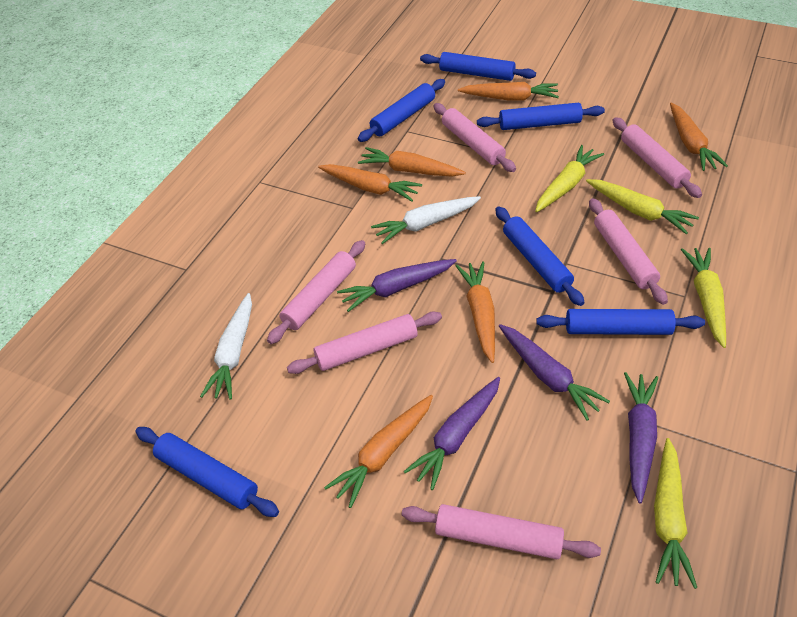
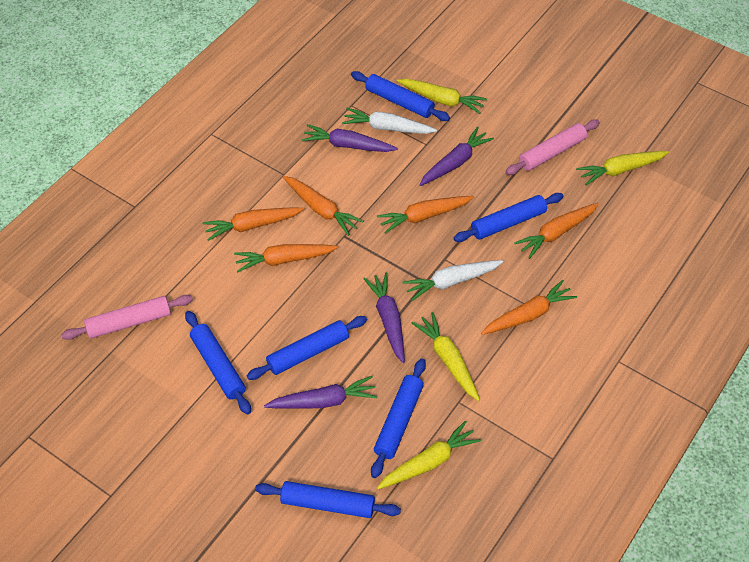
pink rolling pin: [267,240,365,344] [287,312,442,374] [402,504,601,559] [433,103,516,172] [589,198,668,305] [613,117,702,198] = 6 -> [61,295,193,340] [506,119,600,175] = 2

